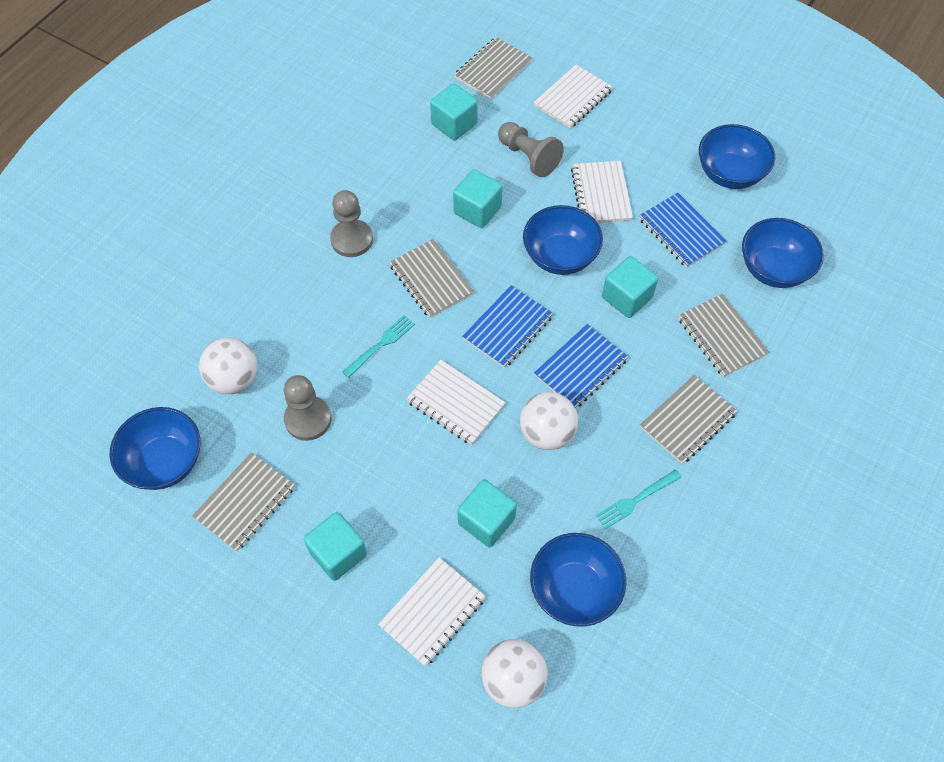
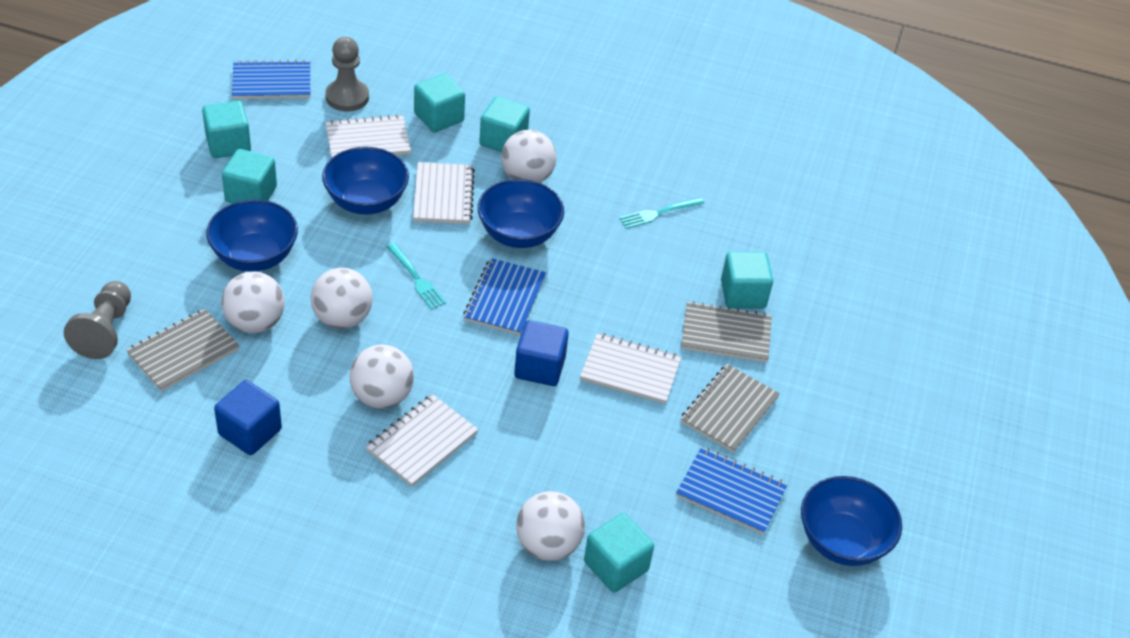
blue bowl: [110,407,200,490] [523,205,603,275] [530,533,626,627] [699,124,775,189] [742,218,824,288] = 5 -> [206,199,298,272] [322,147,409,215] [478,179,564,248] [801,476,902,566] = 4
blue cube: none = 0 -> [214,380,282,455] [514,320,569,386] = 2
grey notebook: [192,452,295,551] [389,239,474,318] [454,37,532,99] [640,375,737,464] [678,294,769,377] = 5 -> [126,309,239,392] [681,301,772,363] [681,364,780,453] = 3
grey pawn: [284,375,331,441] [330,190,373,257] [498,122,564,177] = 3 -> [63,281,131,359] [325,37,369,111] = 2
turquoise cube: [304,512,367,581] [430,83,478,140] [453,169,502,228] [458,479,517,547] [602,256,658,318] = 5 -> [202,101,251,158] [222,149,277,203] [414,73,465,132] [479,96,530,152] [584,513,654,593] [721,252,773,308] = 6
white ball: [199,338,257,394] [482,639,548,708] [520,392,578,450] = 3 -> [222,272,285,333] [311,268,373,329] [350,345,414,409] [501,130,556,183] [516,491,585,561] = 5

